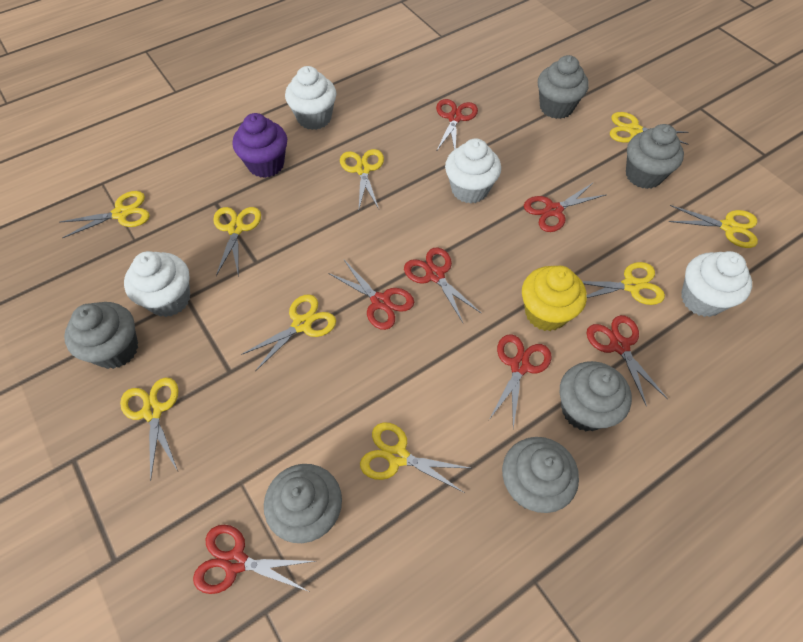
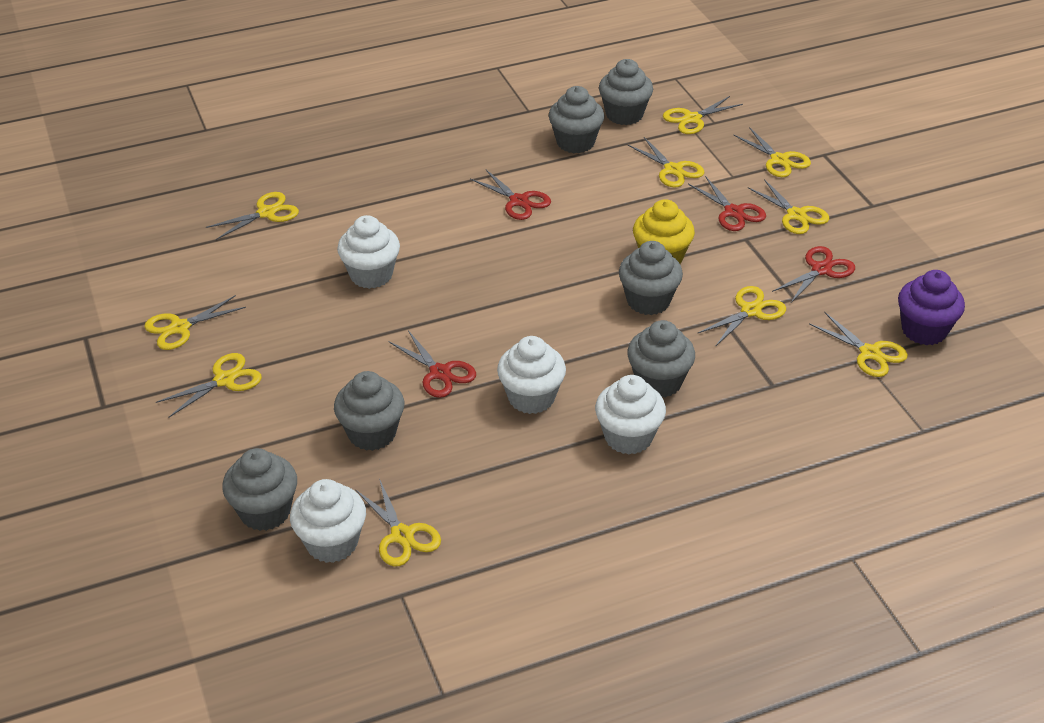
red scissors: [193,525,315,594] [328,259,414,330] [404,247,482,323] [436,99,478,150] [489,334,552,428] [524,182,607,232] [586,315,668,407] = 7 -> [389,330,476,398] [470,170,551,220] [688,176,766,231] [772,246,855,304] = 4
yellow scissors: [60,191,150,238] [120,377,178,481] [213,207,261,277] [241,294,336,371] [340,149,384,209] [360,423,470,493] [582,262,665,305] [610,112,689,145] [668,205,758,248] = 9 -> [144,295,246,350] [156,353,262,417] [206,192,299,240] [355,478,441,566] [628,137,704,188] [663,96,743,134] [698,286,786,346] [733,127,811,177] [748,179,829,234] [809,312,908,377] = 10

